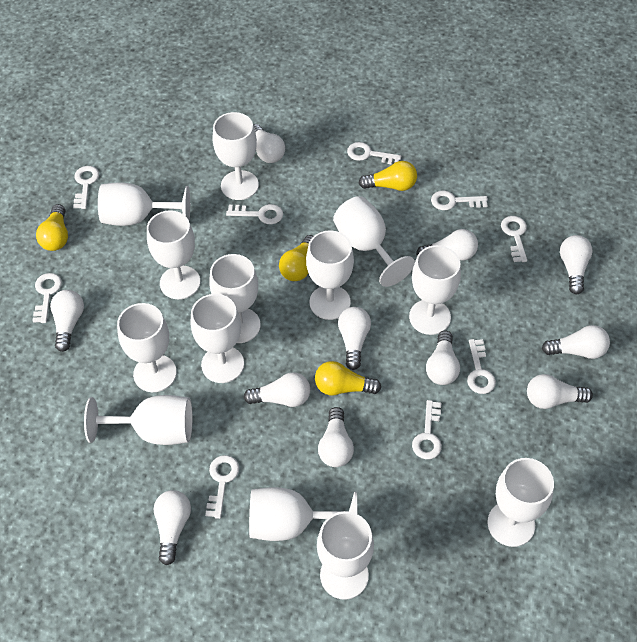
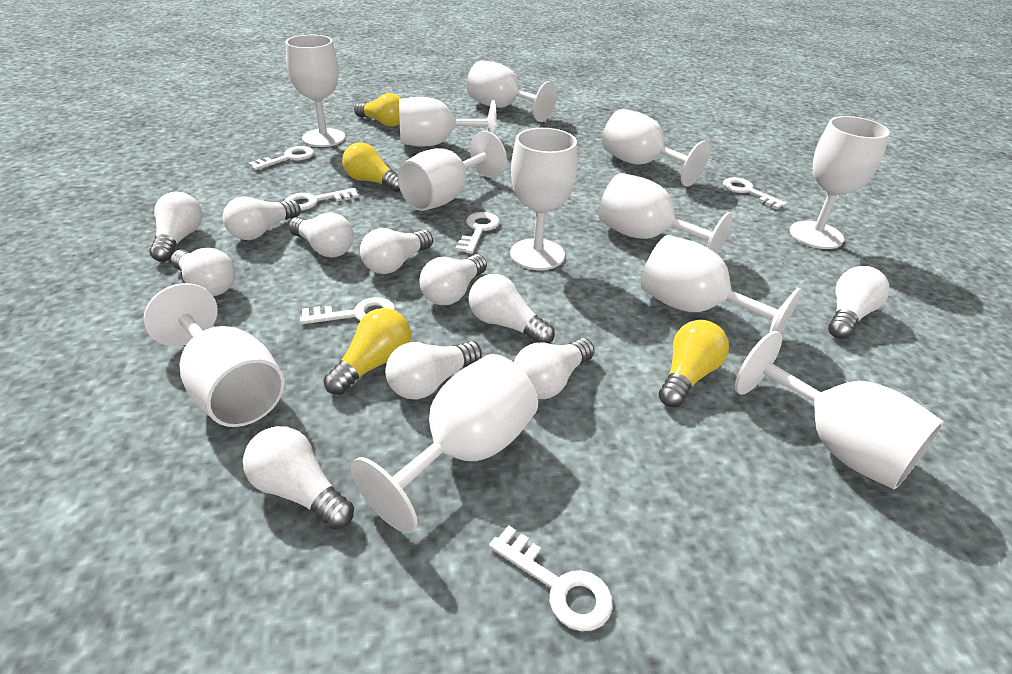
white goblet: [84,395,193,445] [98,182,190,226] [117,303,177,392] [147,210,200,299] [191,294,244,383] [209,254,260,343] [213,112,259,200] [249,487,357,541] [306,230,354,320] [317,511,374,600] [333,196,415,287] [409,245,461,335] [487,458,554,547] = 13 -> [143,283,284,427] [286,35,345,147] [351,354,538,533] [398,131,507,211] [399,97,497,147] [467,60,557,122] [510,128,578,270] [599,173,733,255] [602,109,710,187] [641,235,801,333] [735,331,944,489] [790,116,890,249] = 12
white key: [33,273,62,323] [73,166,99,209] [205,455,239,519] [226,204,283,224] [347,142,401,164] [412,400,442,459] [431,190,488,210] [467,339,496,394] [501,216,527,262] = 9 -> [249,146,314,170] [285,188,359,210] [300,297,395,324] [455,212,500,254] [489,525,613,631] [723,177,787,209] = 6

